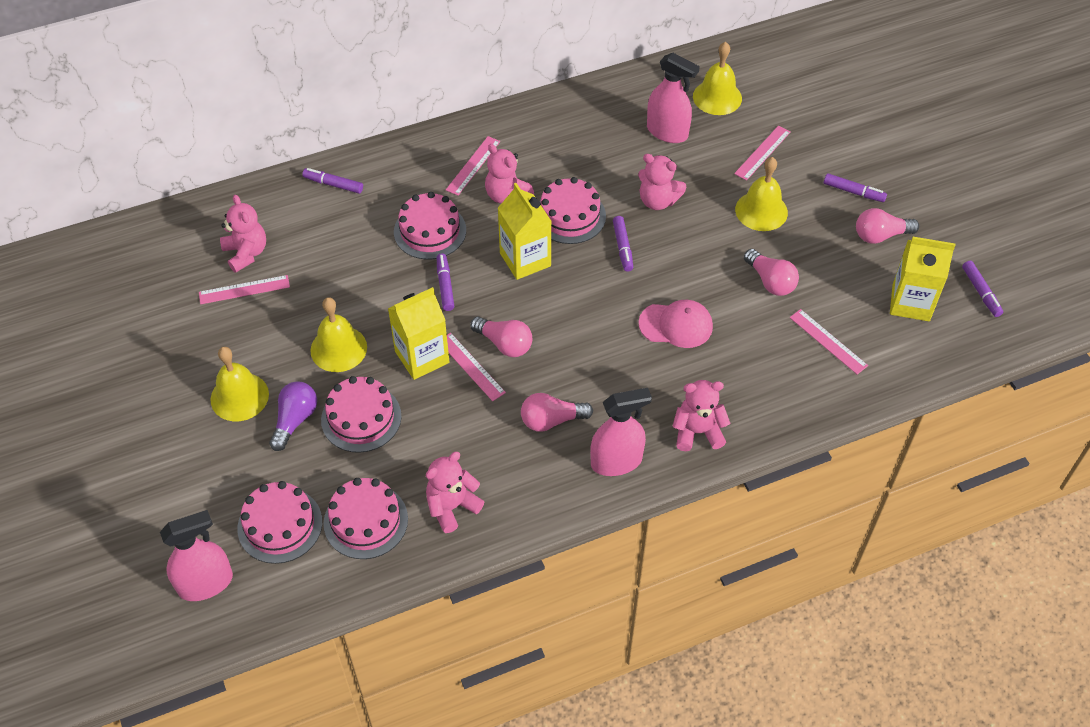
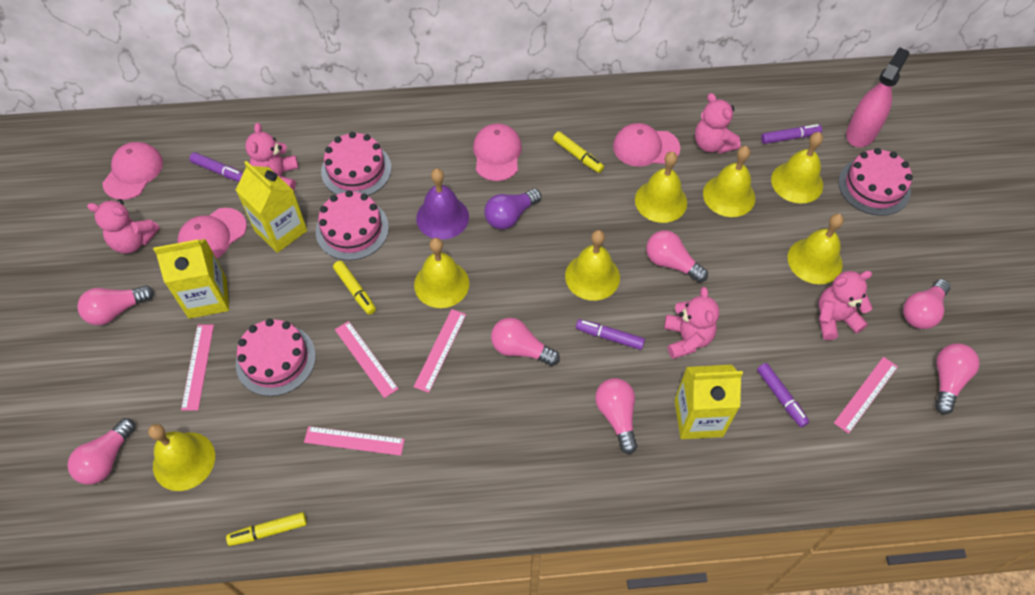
pink cake: [237,481,322,564] [321,376,401,453] [324,478,408,559] [394,192,466,260] [540,177,606,244] = 5 -> [236,319,316,396] [316,190,389,261] [321,132,392,196] [838,148,913,216] = 4
pink cap: [639,300,713,348] = 1 -> [102,142,163,200] [177,208,247,259] [473,123,522,181] [613,123,681,167] = 4
pink light bulb: [470,316,532,357] [521,393,593,432] [744,249,799,296] [856,208,919,244] = 4 -> [68,418,136,485] [77,285,154,325] [491,318,560,366] [595,378,637,454] [646,230,708,283] [903,279,951,329] [935,343,980,414] = 7
pink spray bottle: [160,510,233,601] [590,388,652,476] [647,53,700,143] = 3 -> [846,47,909,147] = 1
purple bell: none = 0 -> [416,168,469,240] = 1
purple marker: [302,168,363,194] [437,253,454,311] [613,216,633,272] [824,173,887,202] [962,260,1003,317] = 5 -> [189,152,243,182] [576,319,645,350] [757,363,809,427] [761,124,822,144] = 4
yellow bell: [210,347,269,421] [310,297,367,372] [693,42,742,115] [735,157,788,231] = 4 -> [148,424,215,491] [414,238,469,308] [565,230,620,301] [635,151,687,223] [703,146,755,217] [771,132,823,204] [788,214,844,284] = 7
yellow marker: none = 0 -> [226,512,307,546] [333,261,376,315] [553,131,604,173] = 3

